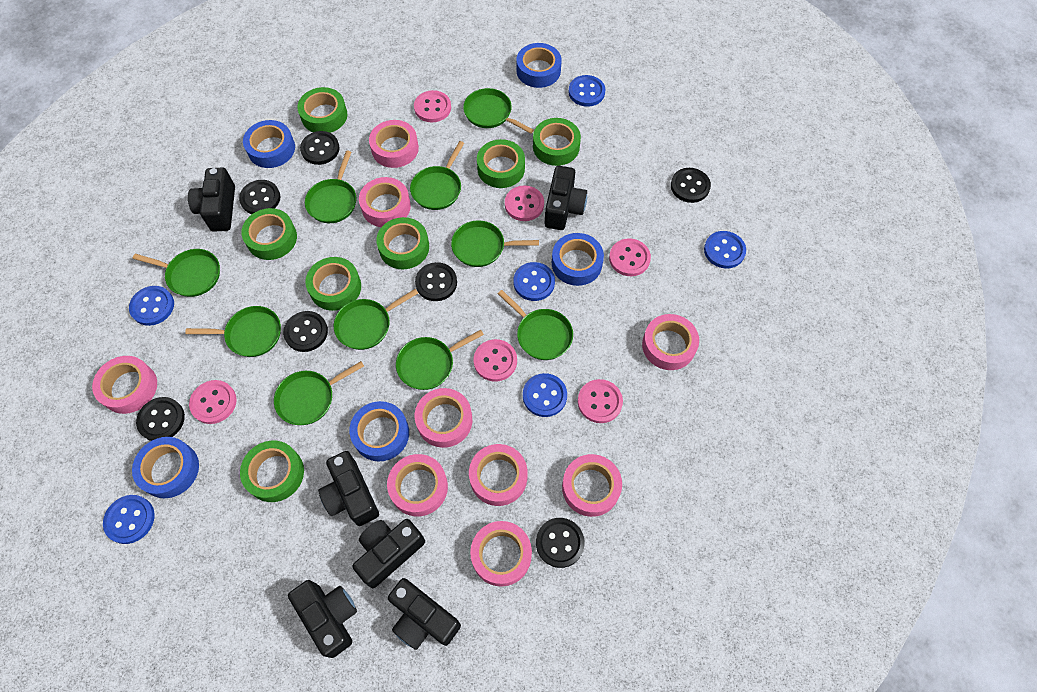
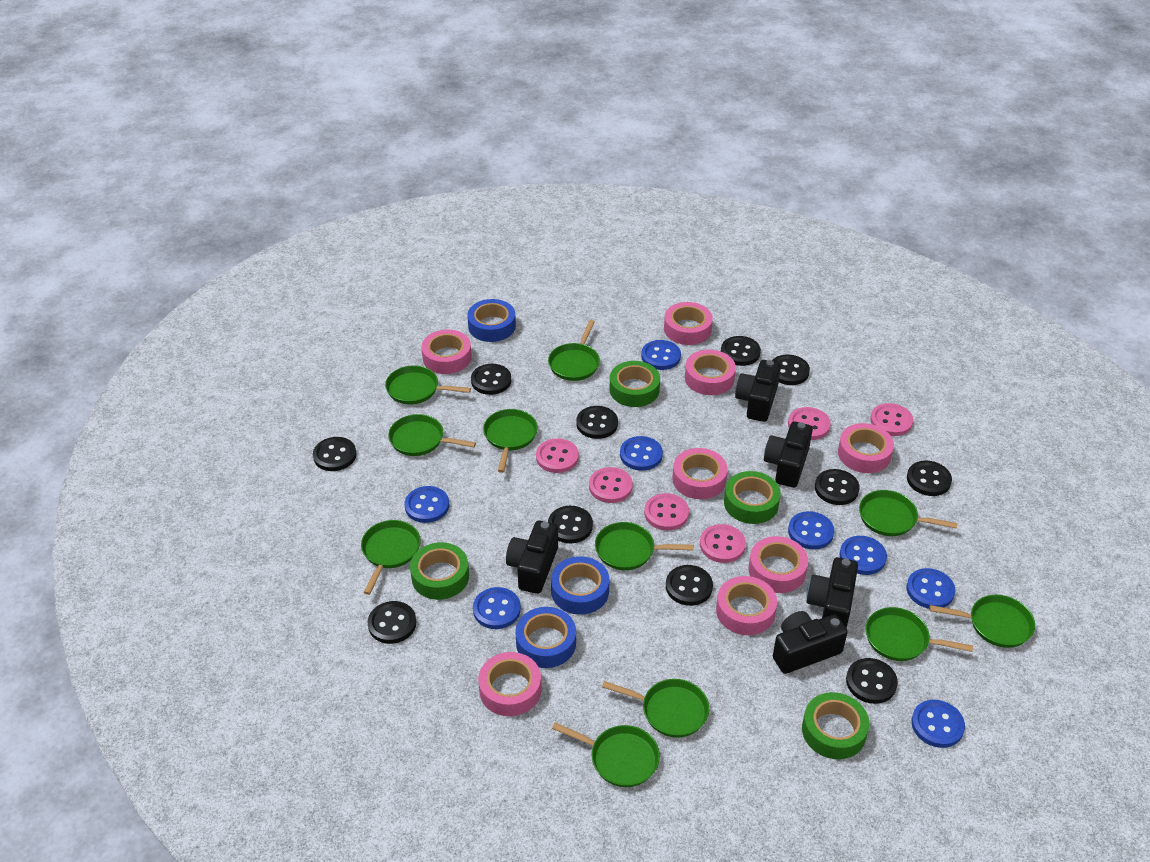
black button: [136,397,185,441] [239,180,280,214] [283,311,328,352] [300,131,340,165] [415,262,457,301] [536,518,585,568] [671,168,711,203] = 7 -> [313,437,357,471] [367,601,416,644] [471,364,511,395] [548,506,593,543] [576,406,618,439] [666,565,713,606] [721,336,761,366] [772,354,810,385] [815,469,860,505] [846,658,898,704] [907,460,952,496] = 11
black camera: [188,167,235,232] [288,580,357,658] [318,451,379,526] [352,519,425,588] [388,578,461,650] [545,166,587,230] = 6 -> [506,521,558,594] [735,360,781,422] [764,421,813,488] [773,611,848,674] [806,557,858,628] = 5
blue button: [103,495,155,544] [129,286,174,326] [514,262,555,301] [523,373,567,417] [568,75,605,107] [704,231,746,268] = 6 -> [404,486,449,523] [473,587,521,629] [620,436,663,471] [641,340,681,370] [788,511,834,550] [840,536,887,575] [906,568,955,609] [911,700,965,748] = 8
blue tape: [132,437,199,498] [243,120,295,168] [349,401,409,461] [516,43,561,88] [552,233,604,286] = 5 -> [467,299,516,342] [515,607,576,668] [551,556,609,615] = 3
green pan: [133,249,220,297] [185,306,281,357] [274,361,364,425] [305,150,356,223] [334,289,418,350] [396,330,484,390] [410,141,464,210] [451,220,539,267] [463,88,534,134] [498,290,573,360] = 10 -> [361,520,421,595] [385,365,471,405] [388,414,476,456] [483,409,538,473] [548,320,600,381] [552,723,660,787] [595,522,694,570] [602,679,709,738] [859,490,958,536] [866,607,973,661] [930,595,1035,648] = 11
green tape: [240,441,304,502] [241,208,297,260] [297,87,347,133] [305,257,361,311] [376,217,429,269] [477,139,525,188] [533,118,581,166] = 7 -> [410,542,469,600] [610,361,660,407] [724,471,781,524] [802,692,869,759] = 4
pink tape: [92,356,157,414] [359,177,411,227] [369,120,419,168] [387,454,448,516] [415,388,472,448] [469,444,528,506] [470,521,532,587] [562,454,622,517] [642,314,699,370] = 9 -> [421,330,472,374] [478,652,541,716] [664,302,713,345] [672,448,728,499] [685,350,736,395] [716,576,777,635] [748,536,808,593] [838,423,894,473] = 8

